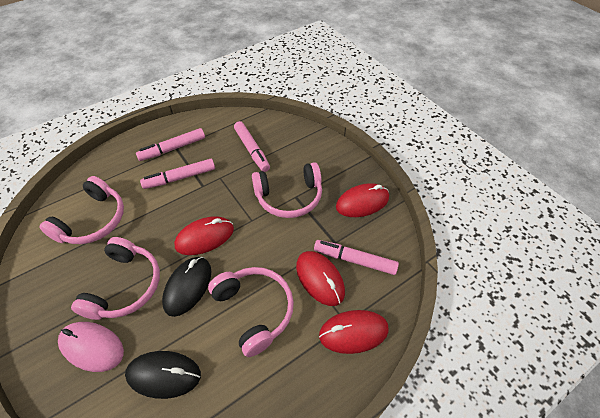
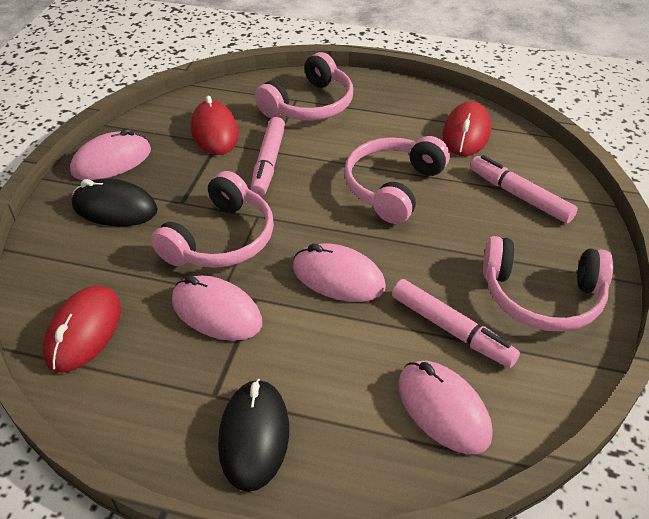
pink marker: [136,128,205,161] [140,159,215,189] [234,121,270,172] [314,240,399,275] = 4 -> [250,117,285,197] [392,279,520,368] [470,155,578,223] = 3
pink mouse: [58,322,124,372] = 1 -> [70,129,151,180] [172,275,262,341] [293,243,386,302] [398,361,493,454] = 4
red mouse: [174,216,234,255] [296,251,345,306] [319,310,389,354] [336,183,389,217] = 4 -> [43,285,121,373] [191,96,239,155] [443,101,491,156] = 3

